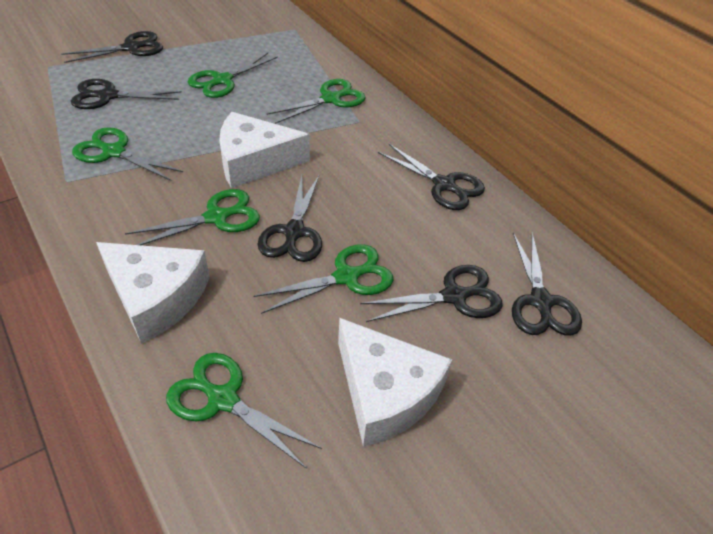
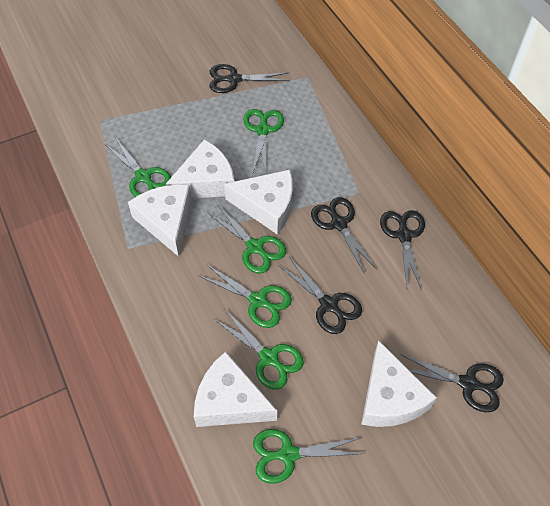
black scissors: [61,31,163,63] [71,79,182,109] [258,175,322,262] [360,265,503,322] [378,144,485,210] [512,232,582,336] = 6 -> [209,64,289,93] [278,257,362,334] [311,197,377,274] [380,210,425,289] [401,354,504,412] = 5
white cheese: [96,242,210,344] [219,112,310,189] [338,318,452,447] = 3 -> [128,184,192,257] [166,139,234,198] [194,351,277,427] [224,170,293,235] [361,340,437,427] = 5

